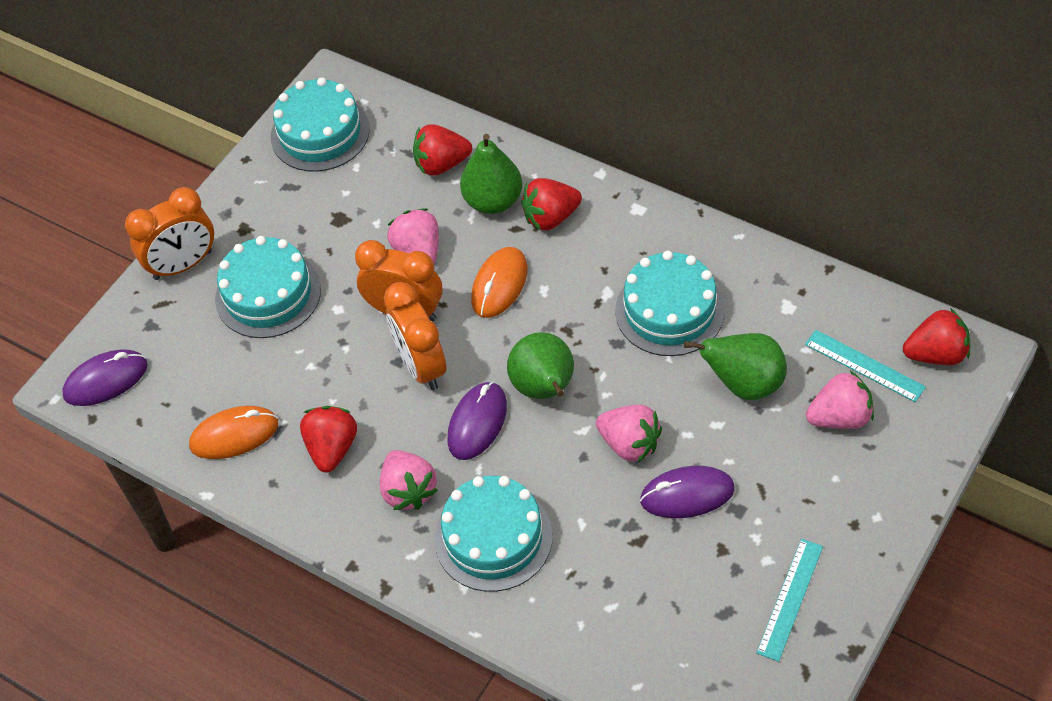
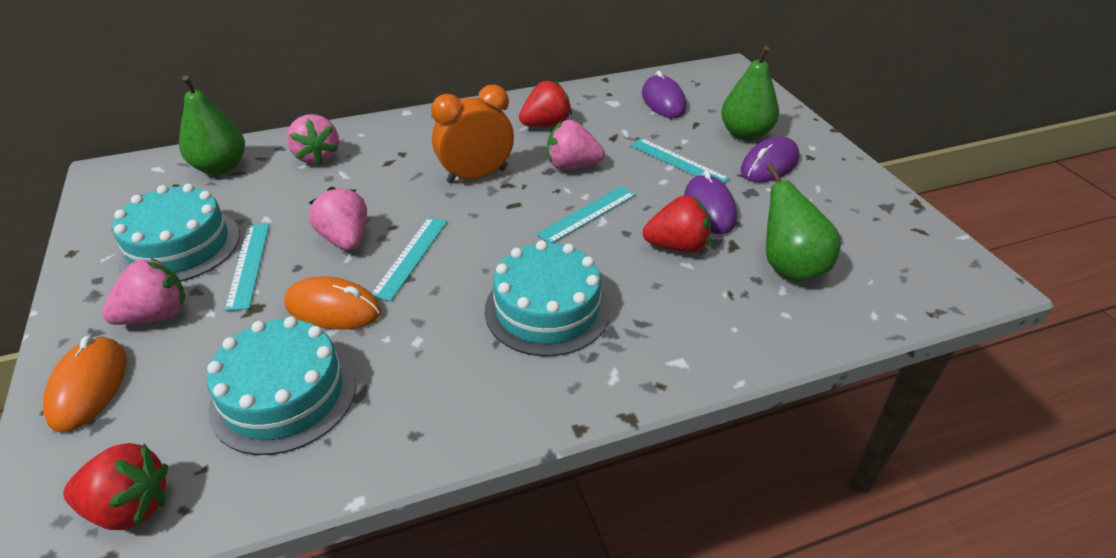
orange clock: [125,187,214,280] [355,240,443,321] [384,282,446,390] = 3 -> [431,85,514,183] = 1
red strawberry: [300,406,357,473] [413,124,472,176] [521,178,582,230] [903,308,970,365] = 4 -> [63,443,168,530] [519,80,572,127] [643,195,711,253] = 3
turquoise cake: [215,236,321,338] [271,77,370,172] [435,476,553,592] [615,251,725,356] = 4 -> [112,184,240,282] [207,317,356,455] [485,240,610,357] = 3
turquoise ruler: [756,539,823,662] [805,330,926,402] = 2 -> [225,224,269,311] [371,217,447,302] [536,186,636,243] [630,138,730,183] = 4

